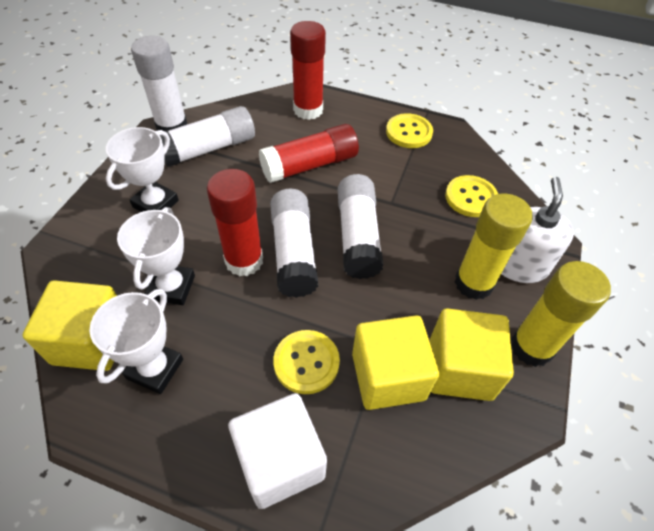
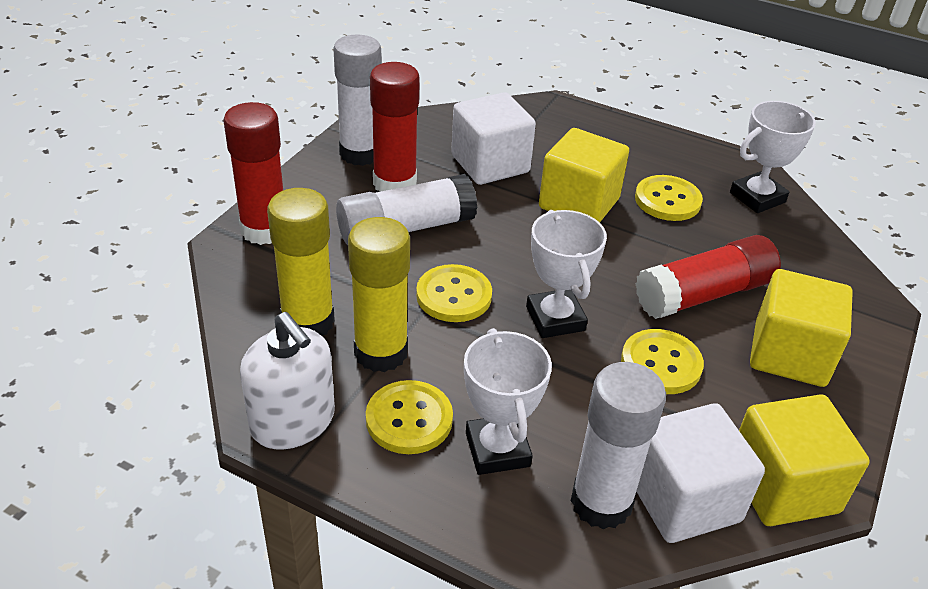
white cube: [228,393,327,509] = 1 -> [451,92,536,185] [636,403,765,543] = 2
white glue stick: [131,36,187,131] [160,106,255,167] [270,188,319,298] [338,174,383,279] = 4 -> [333,35,382,166] [336,174,478,245] [571,362,666,530] = 3
yellow button: [273,330,340,394] [386,113,433,148] [445,175,498,217] = 3 -> [366,380,453,454] [416,264,492,322] [621,329,704,394] [635,175,703,221] = 4

